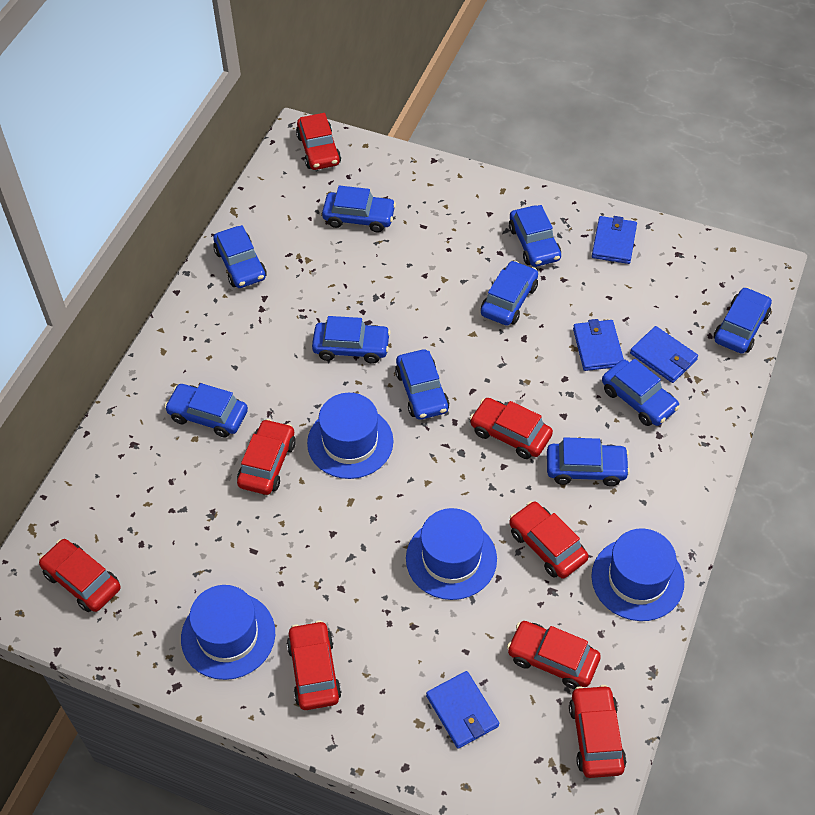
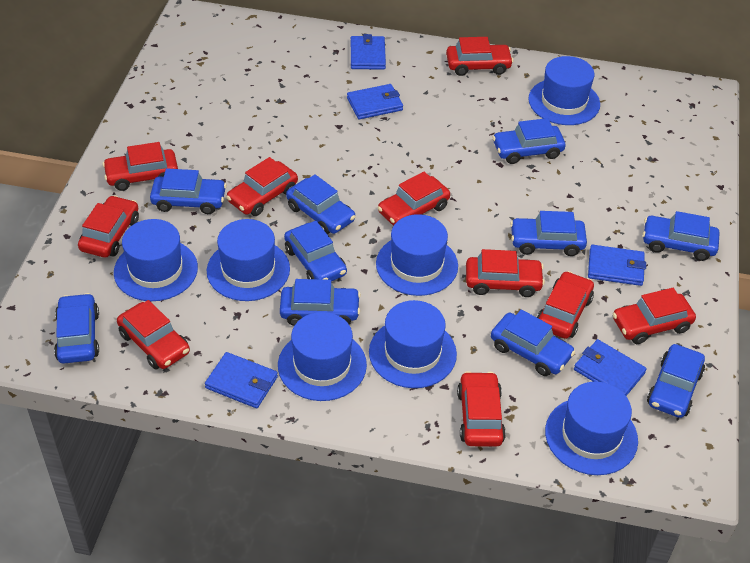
blue hat: [181,585,275,680] [307,393,393,479] [406,508,497,600] [591,528,684,621] = 4 -> [114,219,198,301] [207,219,290,301] [278,312,367,401] [369,300,457,388] [376,214,458,296] [528,56,600,125] [545,381,638,475] = 7
blue wallet: [426,671,499,749] [573,319,624,371] [592,216,637,264] [630,326,698,383] = 4 -> [205,352,278,408] [347,84,403,120] [351,34,386,69] [574,339,646,396] [588,245,646,286] = 5
red car: [39,539,121,612] [237,419,296,495] [287,620,342,710] [296,113,341,170] [470,398,553,459] [507,621,601,689] [509,501,588,579] [569,685,626,778] = 8 -> [78,195,139,258] [102,142,178,191] [117,300,190,370] [226,157,298,216] [378,172,450,226] [446,37,513,76] [457,371,506,447] [466,249,545,297] [537,271,594,339] [613,288,696,344] = 10

